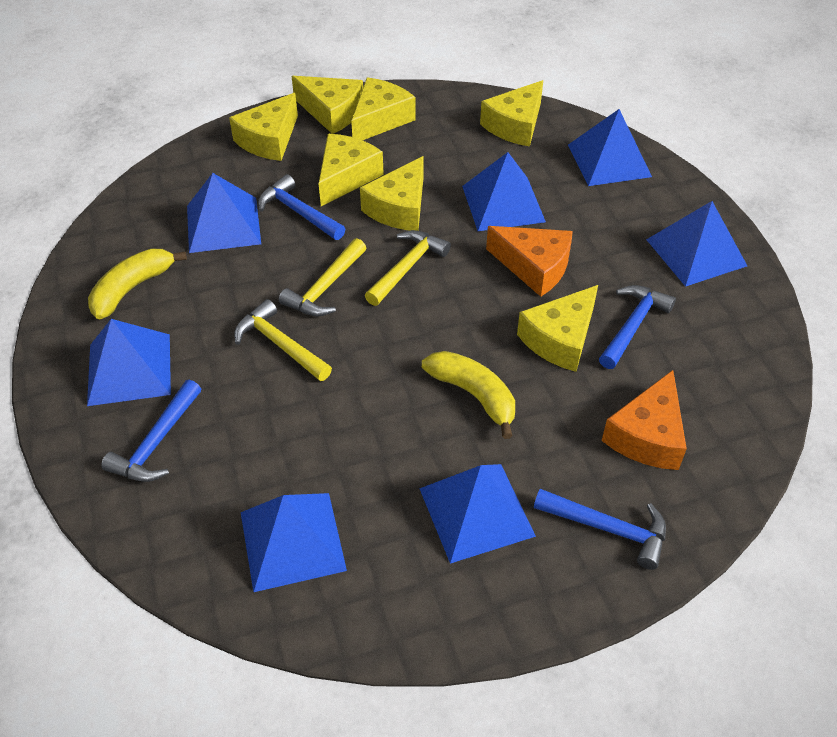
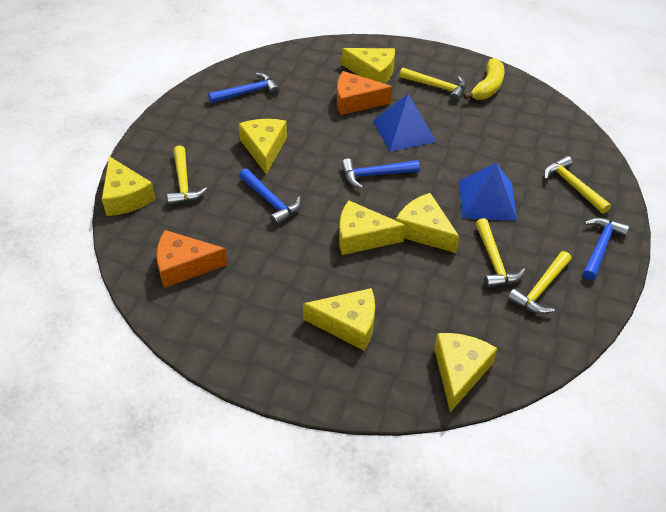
blue pyramid: [87,319,171,406] [187,173,261,253] [241,493,347,592] [419,464,536,564] [462,152,546,231] [568,109,652,186] [646,201,747,287] = 7 -> [373,94,437,152] [459,163,517,221] = 2
yellow banana: [88,248,187,319] [422,351,515,439] = 2 -> [464,58,505,100] = 1
yellow hammer: [234,299,332,381] [279,238,366,317] [365,230,451,306] = 3 -> [167,145,207,206] [399,67,466,102] [476,218,526,288] [507,251,572,314] [544,156,611,214] = 5

